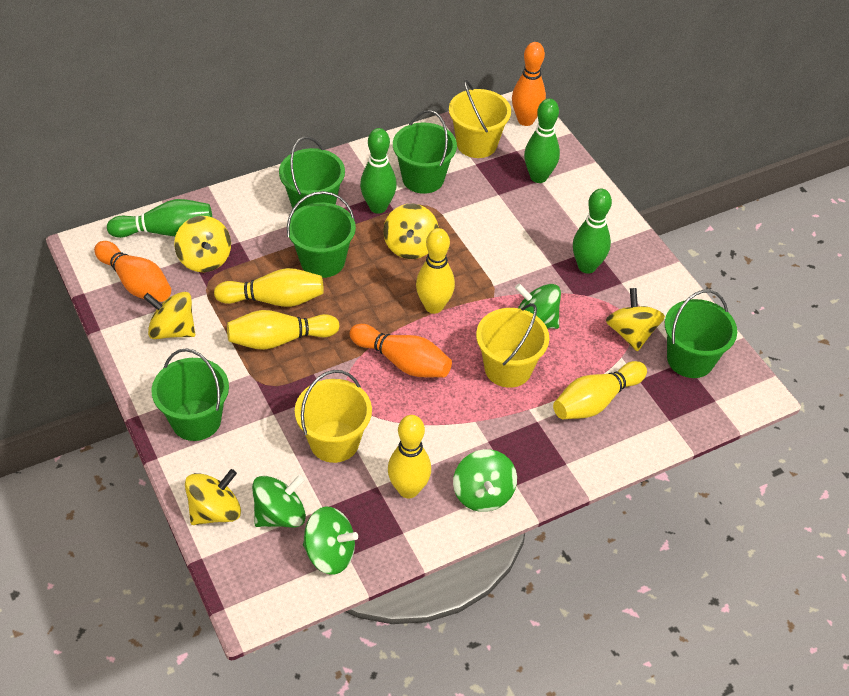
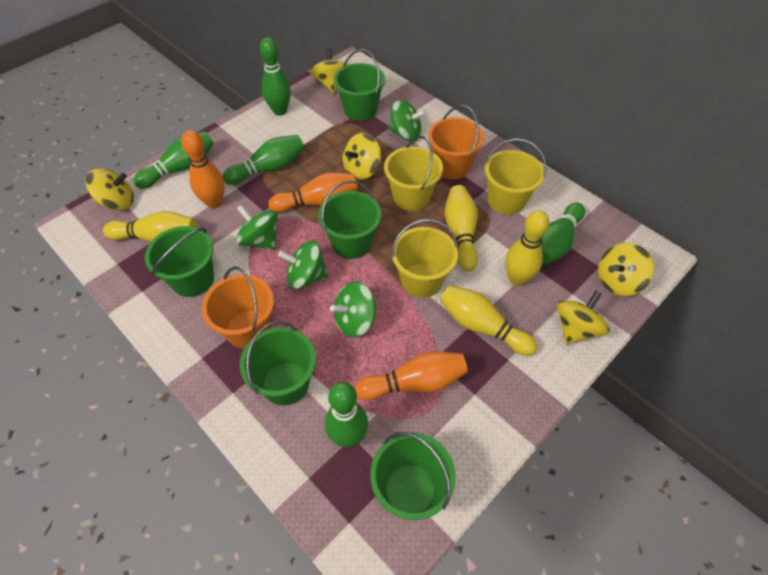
green bowling pin: [107,199,212,238] [360,128,397,214] [524,98,560,183] [573,189,612,274] = 4 -> [133,131,214,189] [222,135,304,185] [260,38,291,116] [325,382,368,447] [541,202,585,265] = 5
orange bucket: none = 0 -> [202,267,274,349] [428,105,485,180] = 2
yellow bowling pin: [214,268,324,307] [227,310,340,350] [388,415,431,499] [416,228,455,314] [553,361,647,419] = 5 -> [103,211,197,242] [440,285,537,356] [445,185,478,271] [505,210,549,286] = 4

